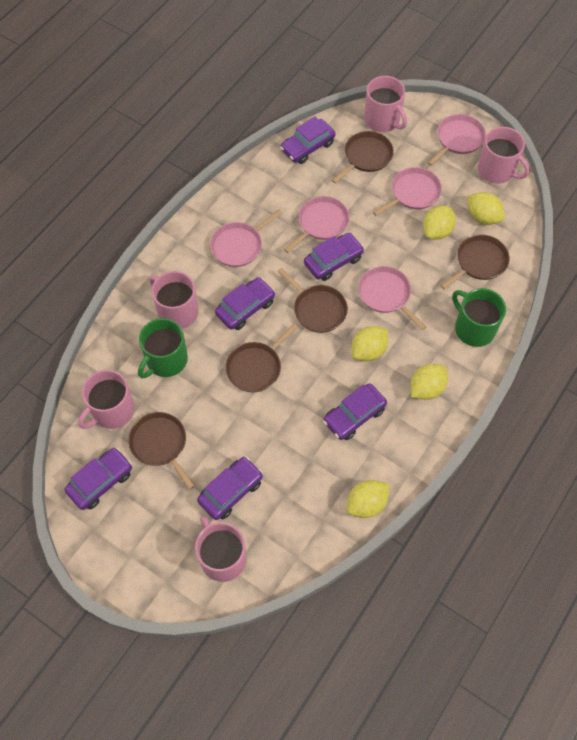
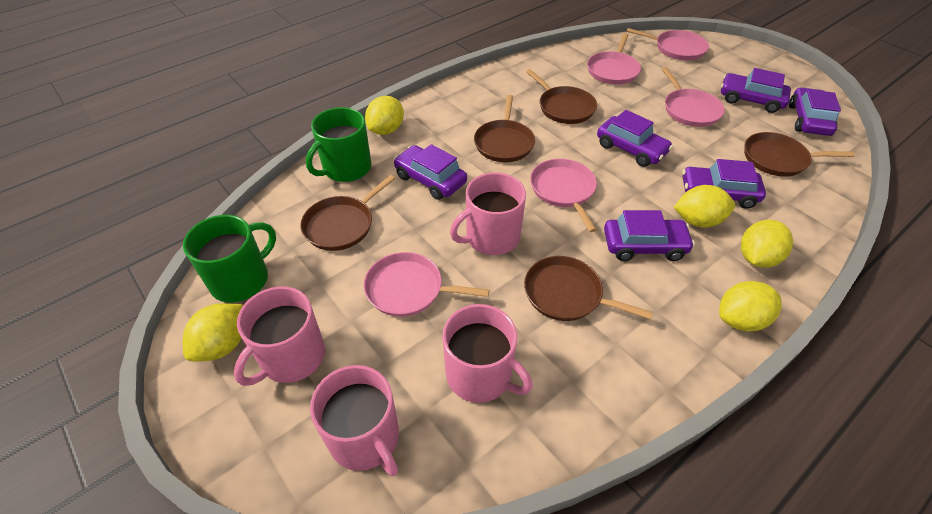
pink mug: [78,370,135,429] [149,271,198,329] [195,516,246,582] [364,76,407,132] [478,127,530,184] = 5 -> [234,286,325,386] [310,365,399,476] [442,304,533,403] [450,172,526,255] = 4

